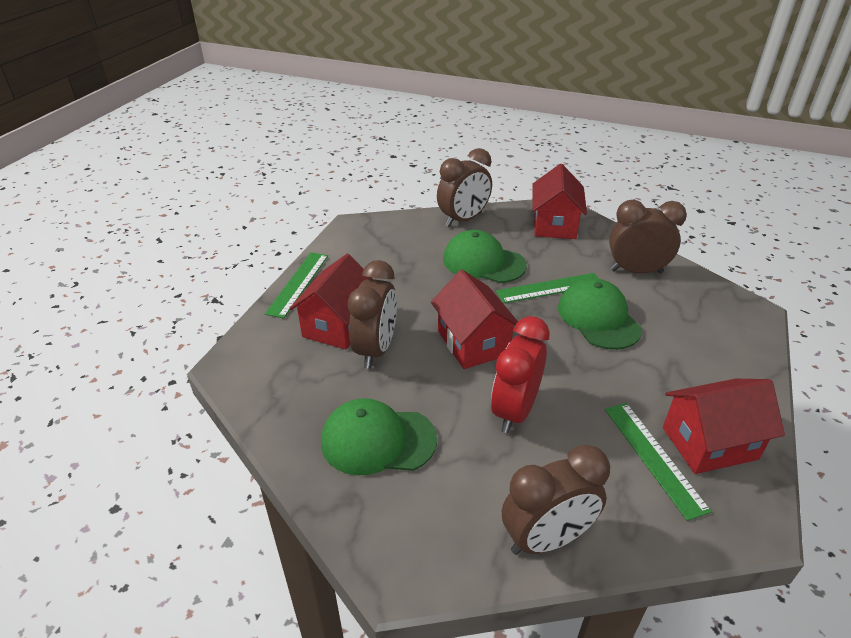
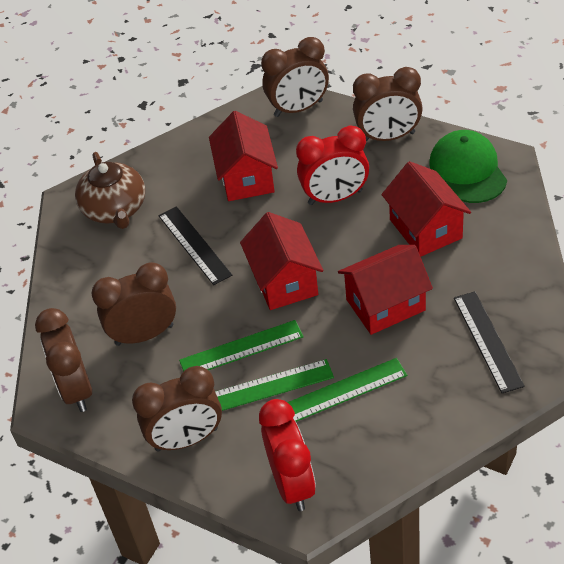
black ruler: none = 0 -> [158,206,232,285] [454,291,525,393] = 2
brown clock: [348,260,397,369] [437,148,492,227] [502,445,610,555] [609,200,687,273] = 4 -> [35,308,92,412] [92,262,176,346] [132,366,222,452] [261,37,329,117] [353,67,423,141] = 5
brown teapot: none = 0 -> [75,152,145,229] = 1
green cap: [321,398,437,476] [443,230,527,283] [558,278,642,350] = 3 -> [429,130,507,203] = 1
red clock: [491,316,550,433] = 1 -> [259,399,316,511] [296,125,369,205] = 2

